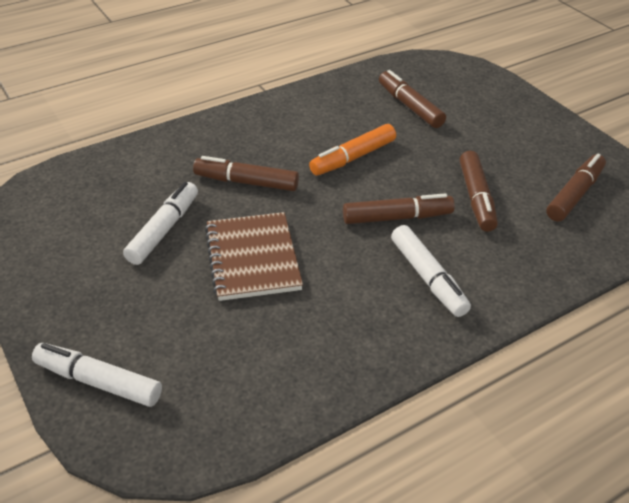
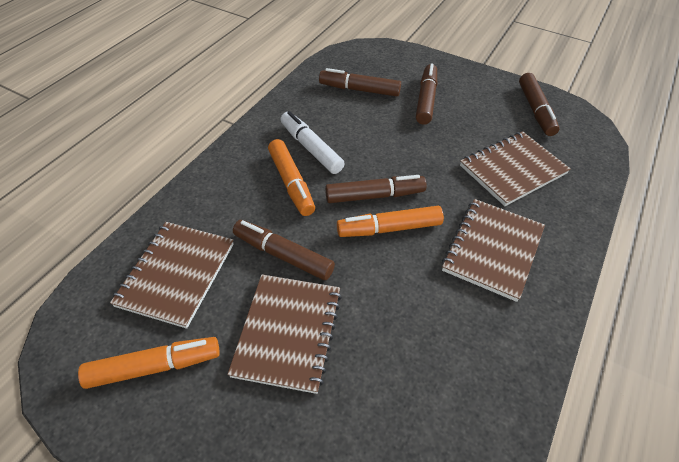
brown notebook: [205,212,303,301] = 1 -> [110,222,234,329] [227,275,342,394] [442,199,545,302] [460,131,571,206] = 4
orange marker: [309,124,396,175] = 1 -> [78,337,220,389] [268,139,315,216] [337,206,444,237] = 3
white marker: [32,343,162,407] [123,182,198,265] [391,225,471,317] = 3 -> [281,111,345,174] = 1

